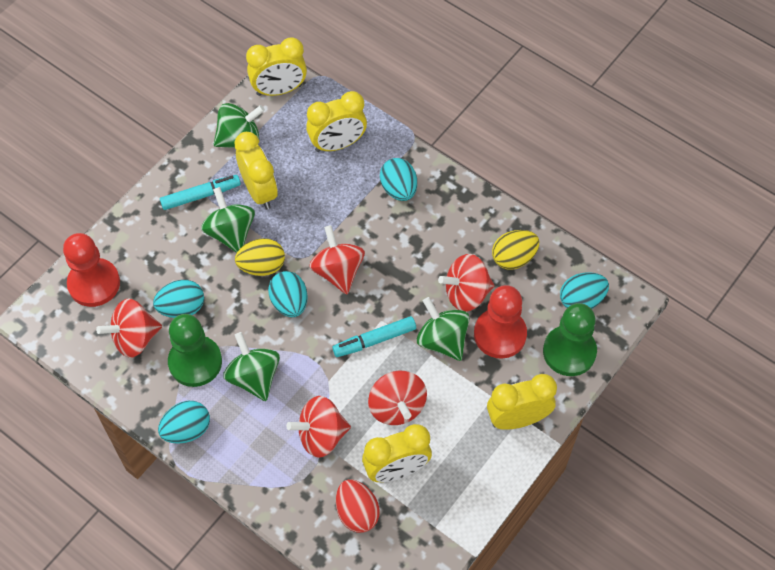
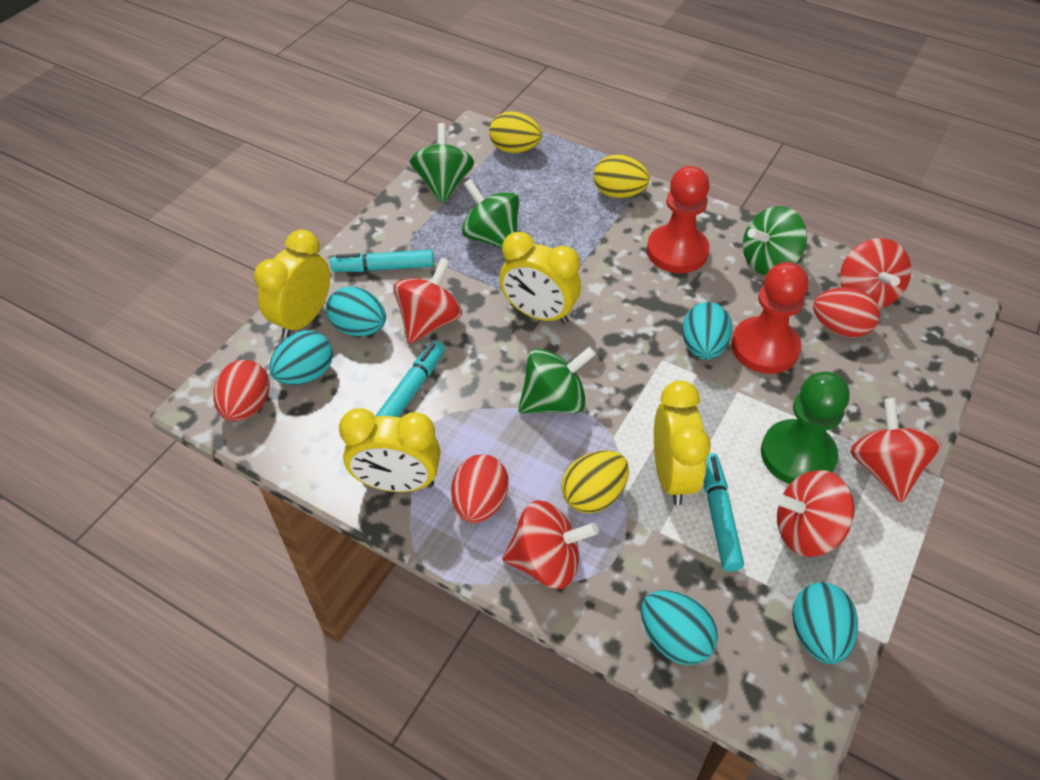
green pawn: [168,314,222,387] [543,303,597,376] = 2 -> [761,372,850,484] = 1
red egg: [336,479,380,533] = 1 -> [213,360,270,421] [451,454,509,523] [813,288,880,338] = 3
turquoise marker: [160,175,241,210] [332,316,416,357] = 2 -> [330,250,434,272] [375,341,445,417] [704,453,744,572] = 3
yellow clock: [234,132,278,209] [246,37,307,96] [306,91,367,152] [362,424,432,482] [487,374,557,430] = 5 -> [254,229,330,339] [339,408,440,492] [499,232,581,324] [654,380,711,505] = 4
yellow egg: [235,238,285,276] [492,230,539,270] = 2 -> [489,111,542,153] [561,450,629,513] [593,154,650,198] = 3

